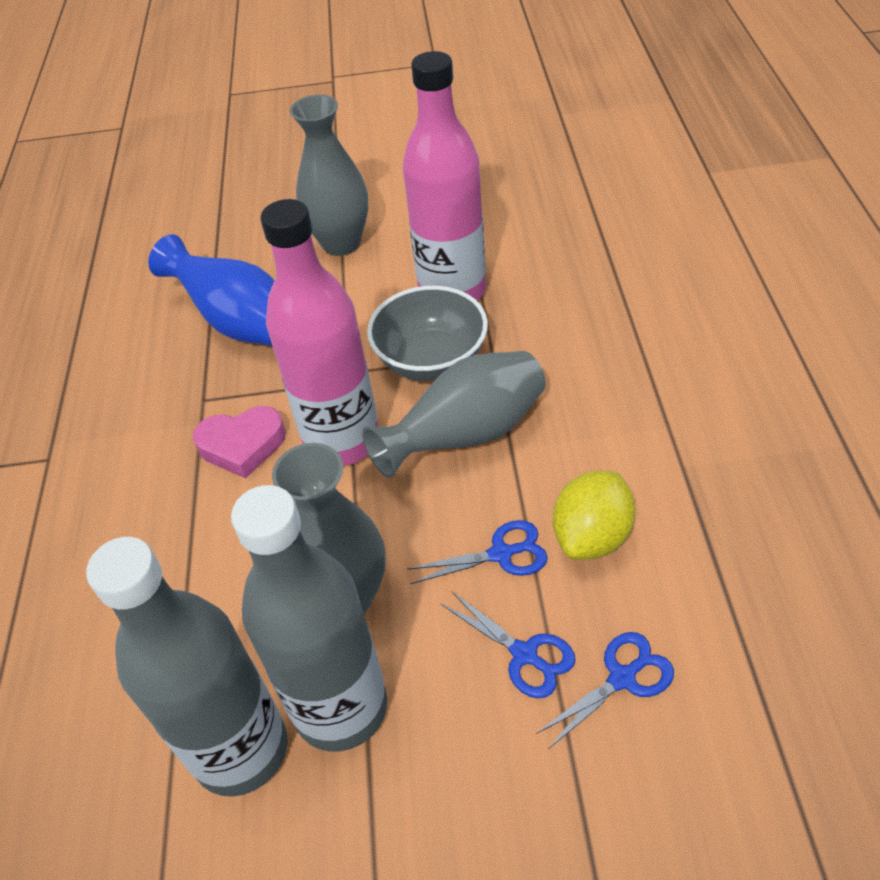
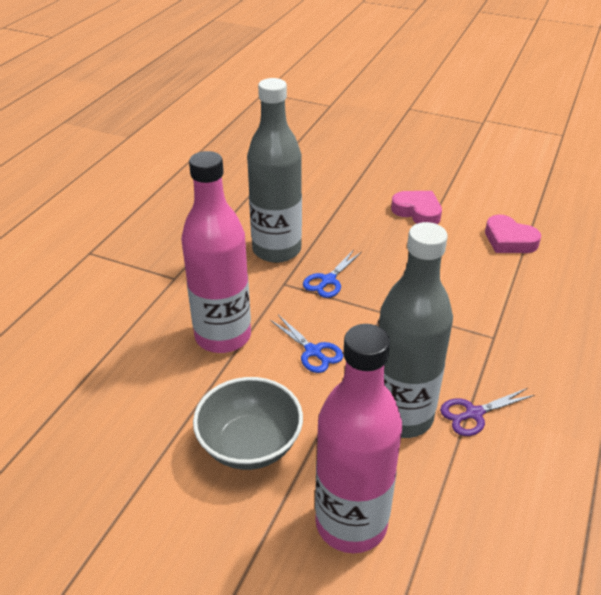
blue scissors: [407,520,548,584] [441,591,576,698] [536,632,674,749] = 3 -> [270,315,343,373] [303,250,362,298] = 2
blue vase: [148,234,275,346] = 1 -> none = 0
grey vase: [272,443,386,613] [290,95,368,256] [362,351,546,478] = 3 -> none = 0
pink heart: [193,406,286,478] = 1 -> [391,191,442,224] [485,215,541,253] = 2
purple scissors: none = 0 -> [440,388,535,436] = 1
yellow lemon: [553,471,635,560] = 1 -> none = 0

